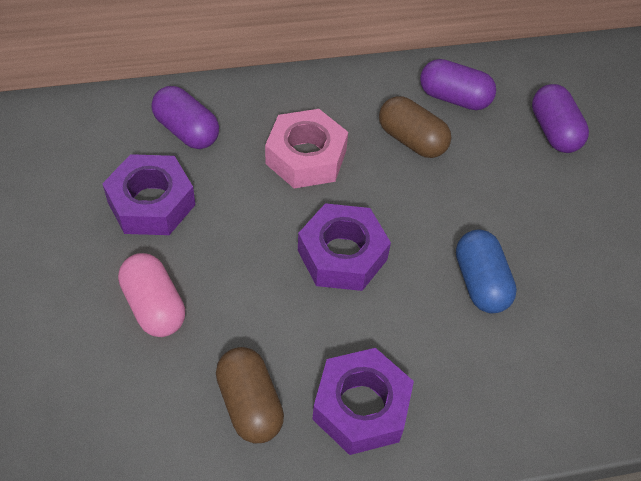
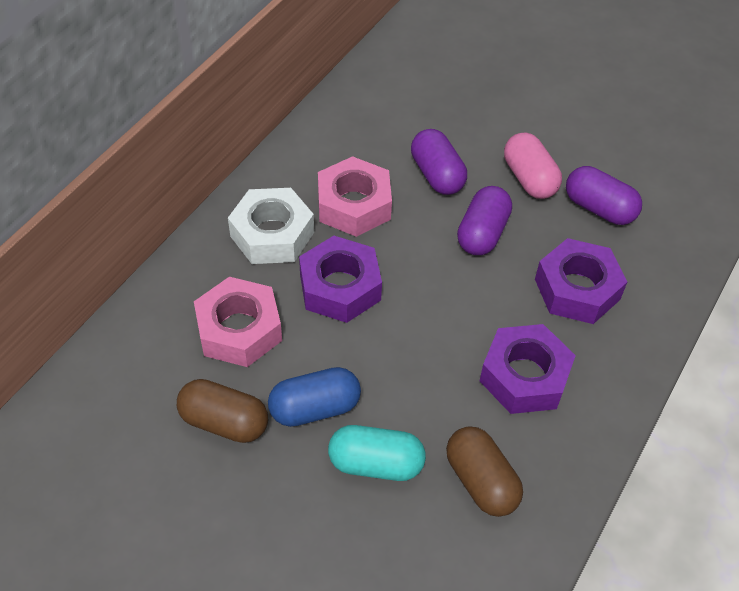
pink nut: [265,109,348,189] = 1 -> [194,277,282,367] [318,156,392,237] = 2
turquoise capsule: none = 0 -> [328,425,426,481] = 1
white nut: none = 0 -> [228,188,314,264] = 1

